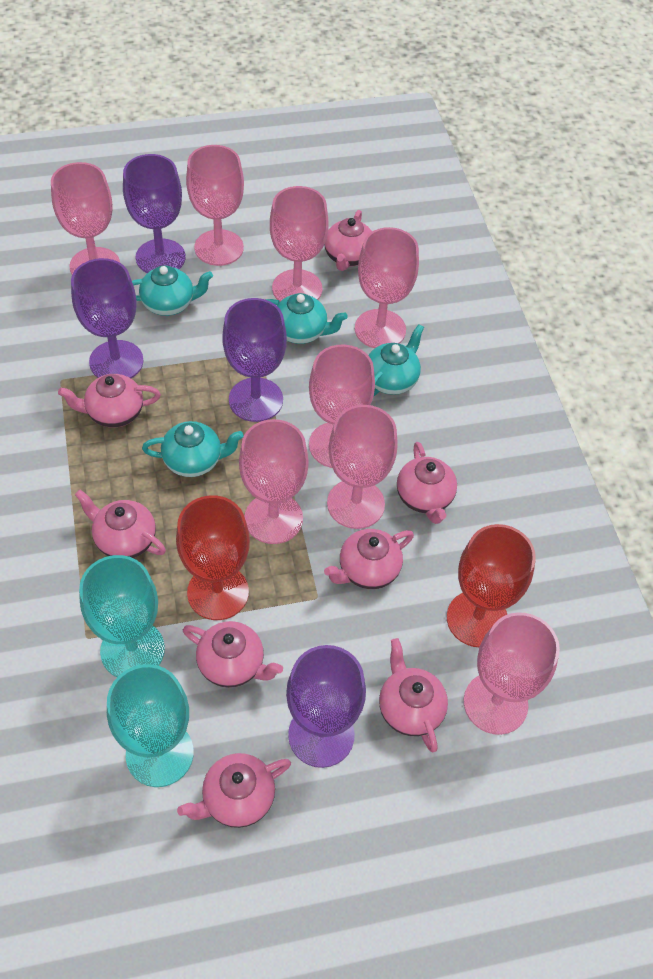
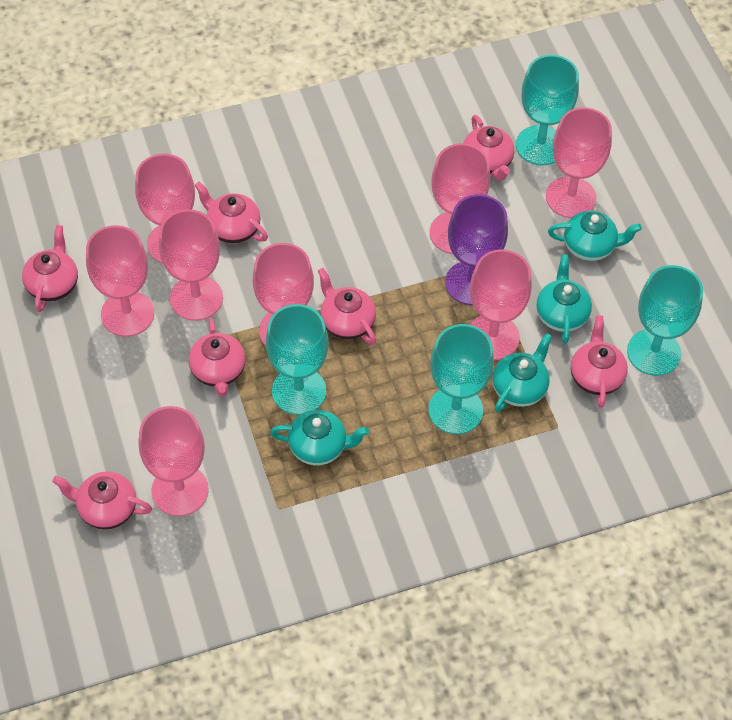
pink teapot: [58,374,161,428] [75,490,166,558] [177,753,291,828] [183,621,283,688] [324,210,372,271] [324,529,414,589] [379,638,448,752] [397,442,457,524] = 8 -> [22,225,78,312] [52,472,152,530] [189,318,245,397] [194,182,268,243] [318,268,376,345] [464,115,514,181] [571,315,628,408] = 7
purple goblet: [71,258,144,378] [123,154,186,273] [222,298,287,422] [286,645,366,768] = 4 -> [445,194,508,305] = 1
red goblet: [176,495,250,620] [447,524,536,647] = 2 -> none = 0
turquoise goblet: [79,555,165,677] [107,664,194,787] = 2 -> [266,304,328,415] [429,324,494,434] [516,55,579,165] [627,265,703,376] = 4

